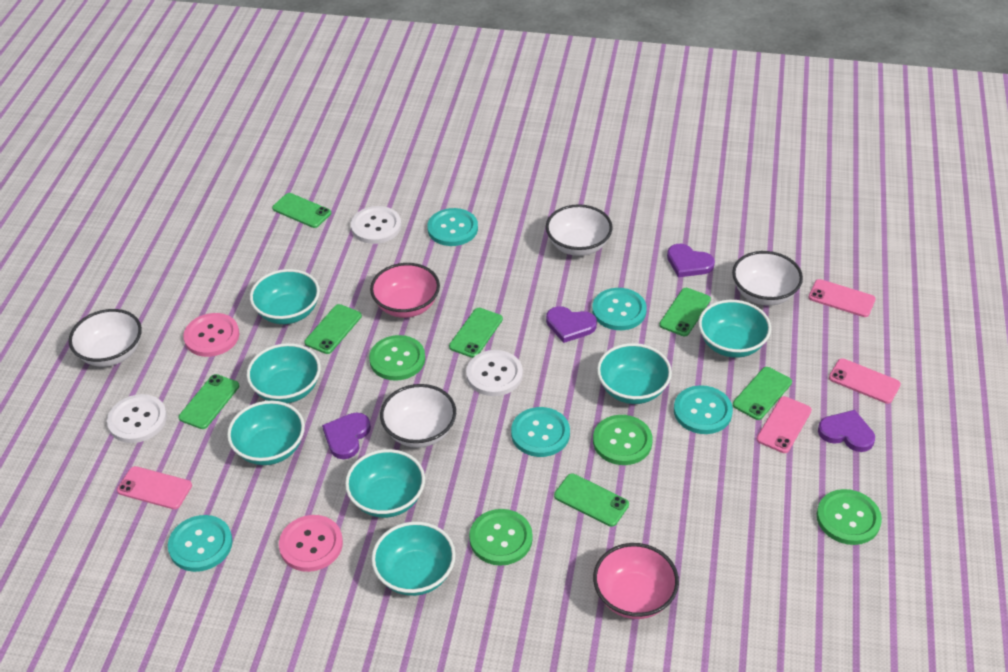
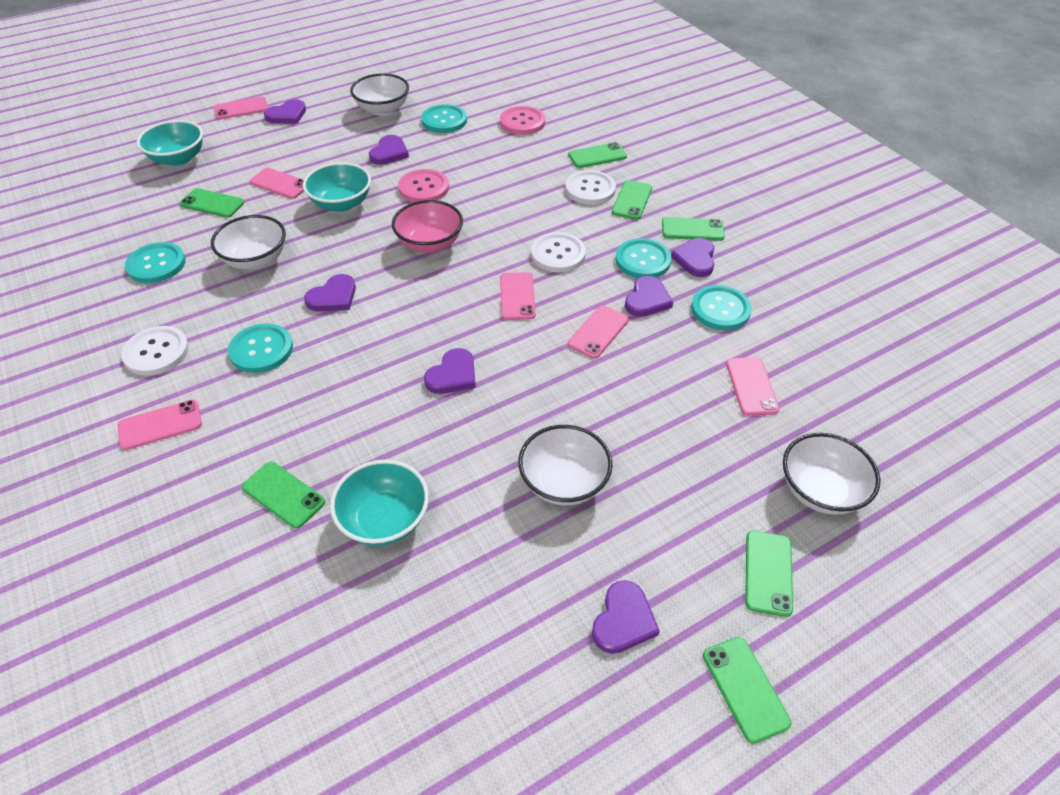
green button: [369,335,425,381] [469,509,533,566] [593,415,653,465] [817,489,882,545] = 4 -> none = 0
pink bowl: [370,263,440,318] [593,543,679,619] = 2 -> [392,200,463,253] = 1
pink phone: [117,466,192,509] [757,396,812,453] [808,279,876,317] [829,358,901,404] = 4 -> [118,400,202,450] [214,97,269,120] [250,168,304,199] [500,272,536,320] [568,305,629,359] [726,357,779,416] = 6
purple heart: [322,413,371,459] [546,306,597,343] [667,244,715,277] [818,410,875,452] = 4 -> [264,99,306,124] [304,274,356,312] [369,135,409,165] [424,348,476,394] [592,580,660,654] [625,276,673,317] [671,238,714,277] = 7
turquoise bowl: [227,401,305,465] [246,343,321,403] [250,269,320,324] [345,449,425,518] [371,521,456,596] [597,343,672,404] [698,300,771,358] = 7 -> [137,120,203,166] [303,162,371,212] [330,460,429,546] = 3

